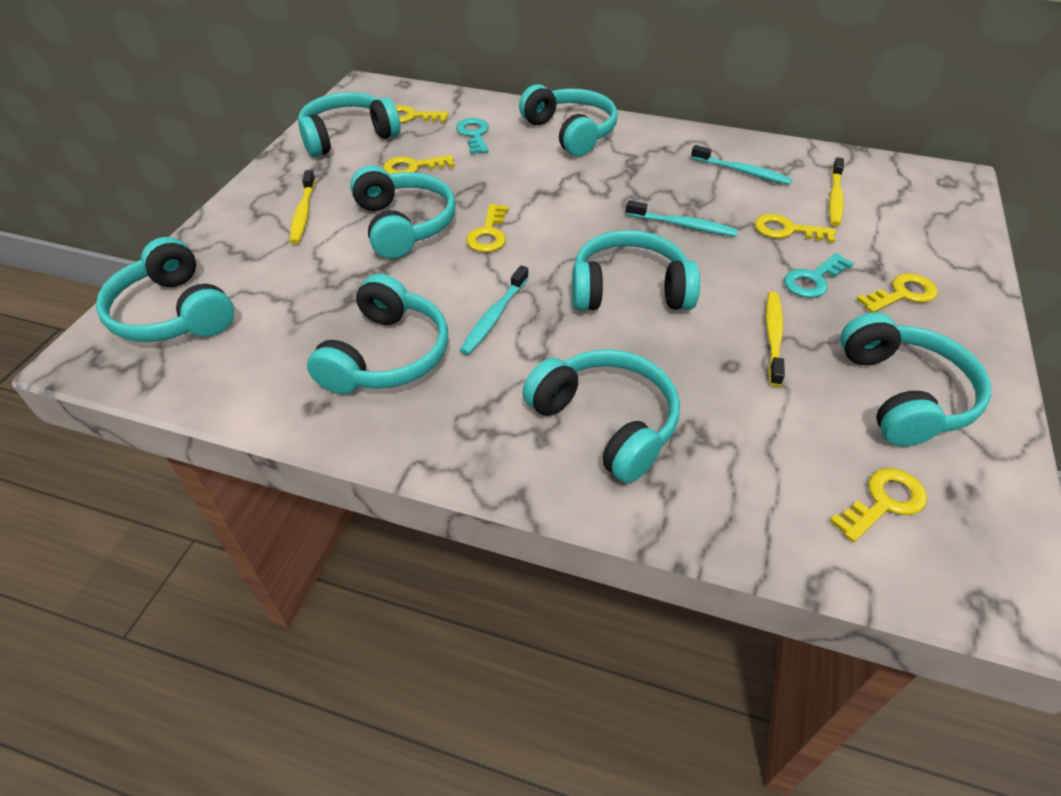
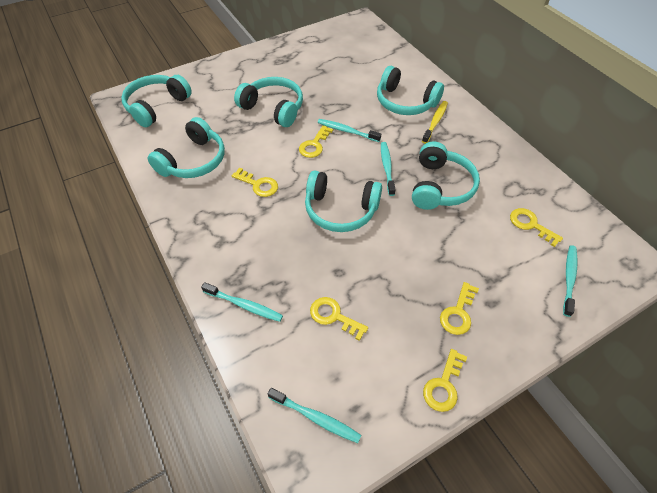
turquoise headphones: [96,237,234,342] [298,92,400,157] [307,274,448,394] [350,165,456,259] [519,84,617,156] [522,349,680,483] [572,230,700,311] [840,313,991,446] = 8 -> [121,75,192,127] [148,117,225,178] [234,77,303,127] [305,170,382,232] [377,66,444,115] [412,141,480,210] = 6
turquoise key: [456,118,489,154] [784,253,854,298] = 2 -> none = 0
turquoise toothbrush: [459,265,529,355] [626,200,738,237] [691,145,792,185] = 3 -> [201,282,283,322] [268,388,361,443] [318,119,381,142] [381,142,395,196] [563,245,577,317] = 5
yellow toothbrush: [290,170,315,244] [766,292,785,387] [829,157,844,226] = 3 -> [422,101,448,144] = 1

